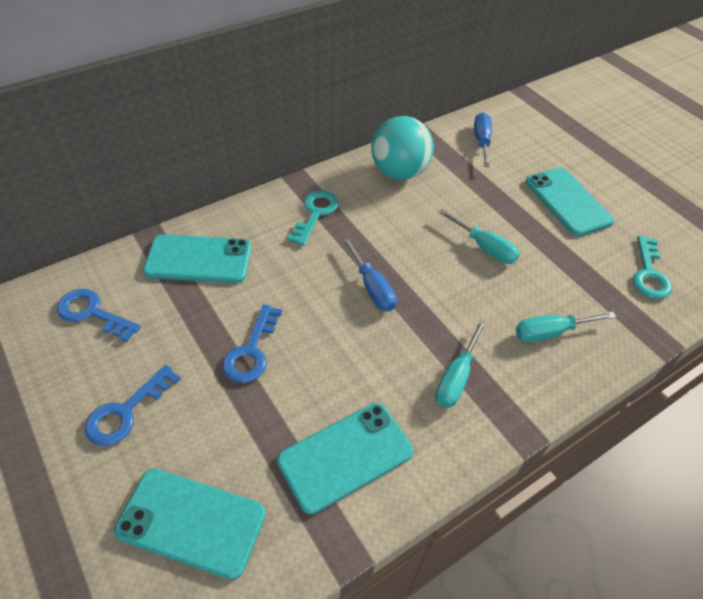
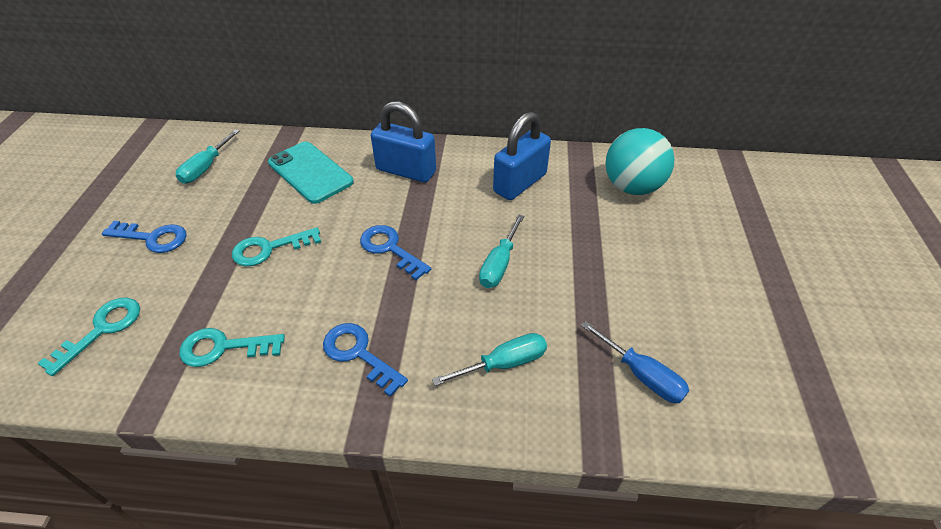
blue padlock: none = 0 -> [371,101,436,182] [493,112,551,200] = 2
blue screwdriver: [343,237,397,311] [474,112,492,167] = 2 -> [581,321,689,403] = 1
turquoise key: [287,190,339,246] [633,235,672,299] = 2 -> [37,298,140,376] [179,328,285,367] [232,227,321,266] = 3
turquoise phone: [114,469,266,580] [143,234,252,283] [277,403,413,515] [525,167,614,236] = 4 -> [268,142,354,204] = 1

